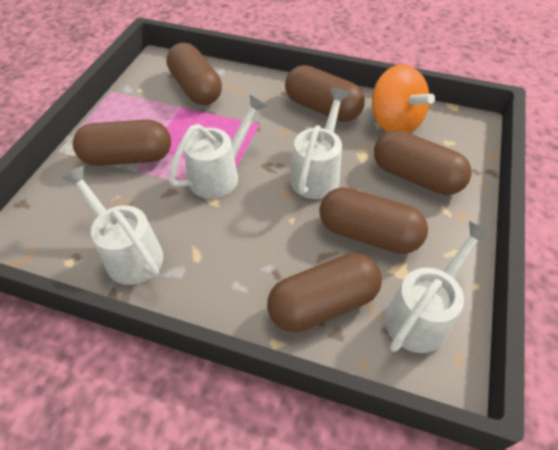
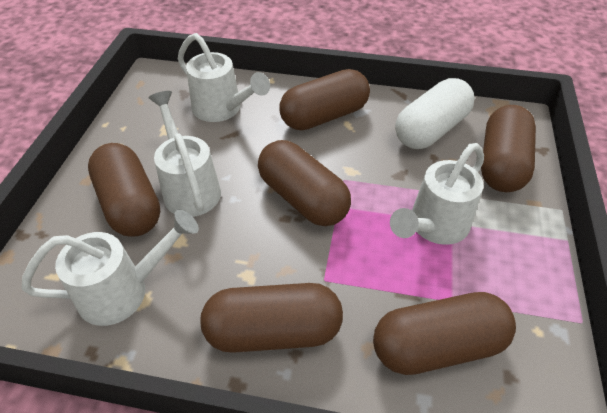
orange spinning top: [372,64,435,133] = 1 -> none = 0
white capsule: none = 0 -> [395,78,475,149] = 1

